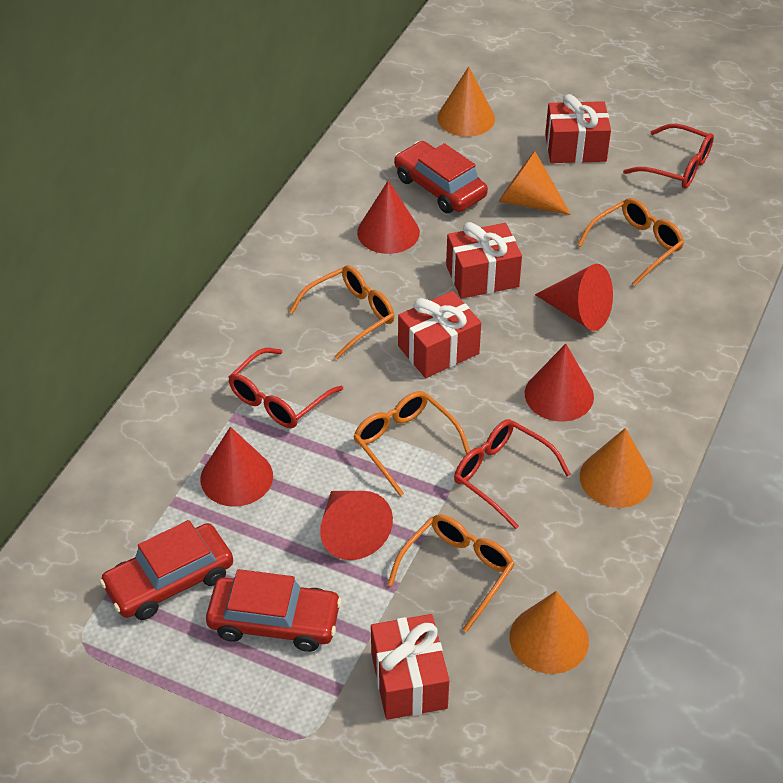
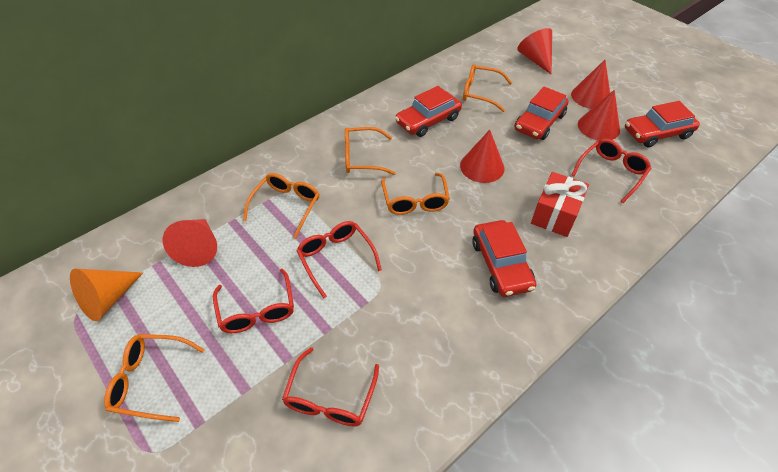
orange cone: [437,67,495,137] [499,151,571,215] [510,591,589,674] [580,428,653,508] = 4 -> [70,268,143,321] = 1
orange glasses: [289,265,395,359] [353,391,470,496] [387,514,515,632] [577,198,684,286] = 4 -> [104,334,205,422] [243,173,319,239] [345,127,396,175] [381,173,450,215] [463,64,512,112] = 5
red car: [100,520,233,620] [206,569,342,652] [394,141,488,213] = 3 -> [395,86,462,137] [472,220,536,297] [515,87,569,140] [625,101,700,147] = 4
red gift: [371,614,449,720] [398,291,481,378] [446,222,522,299] [545,94,611,163] = 4 -> [531,172,589,237] = 1
red glasses: [228,348,343,428] [454,419,571,529] [623,123,714,189] = 3 -> [213,269,294,333] [282,347,379,426] [296,221,382,298] [571,139,652,203] = 4

